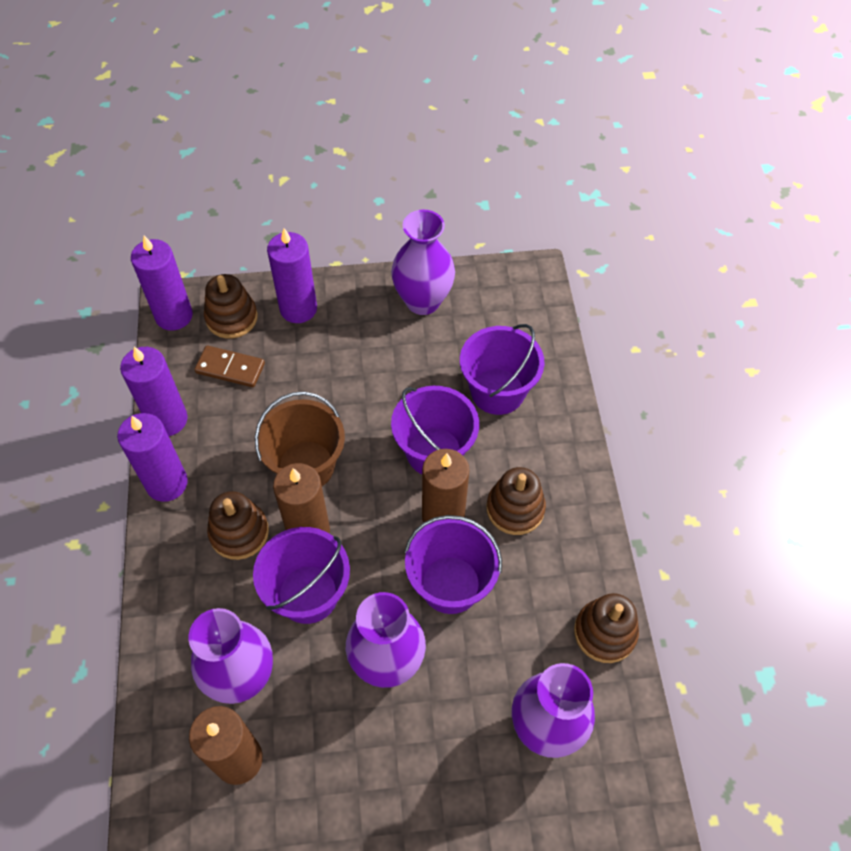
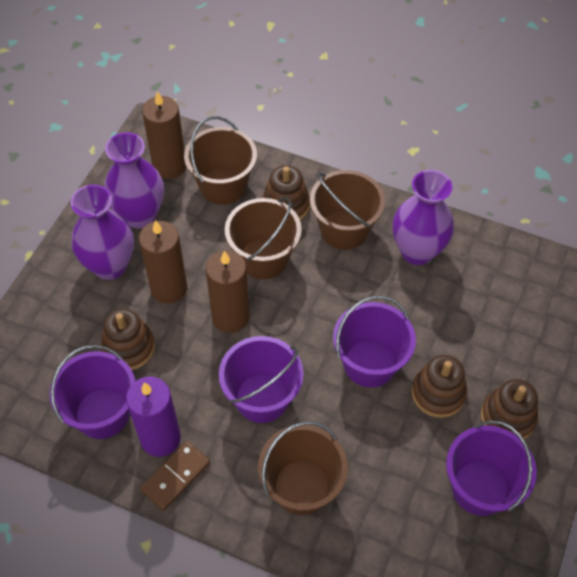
brown bucket: [255,392,345,486] = 1 -> [184,116,257,205] [225,198,302,279] [258,421,348,515] [310,170,385,250] = 4
purple candle: [117,413,188,502] [120,347,188,436] [131,236,193,331] [267,228,317,323] = 4 -> [126,376,181,457] = 1
purple vase: [189,608,273,704] [346,592,426,688] [391,210,455,315] [512,663,595,758] = 4 -> [71,185,134,280] [104,132,164,228] [392,170,454,265] = 3

